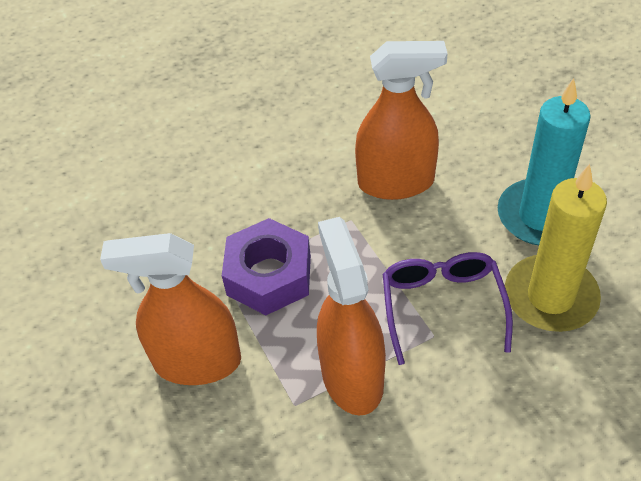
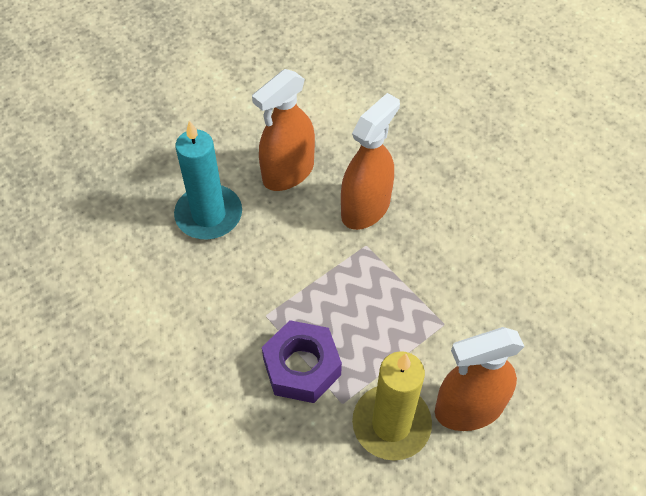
purple glasses: [383,252,513,365] = 1 -> none = 0

